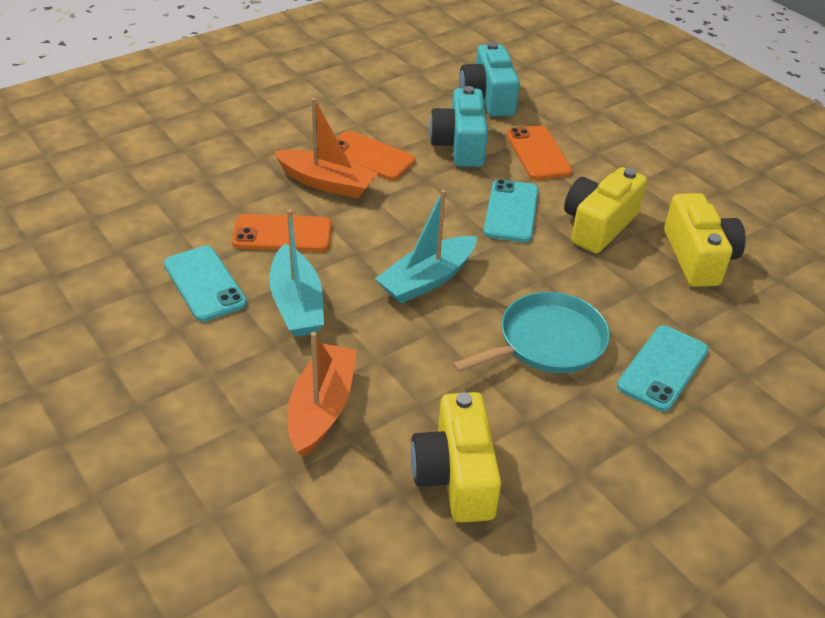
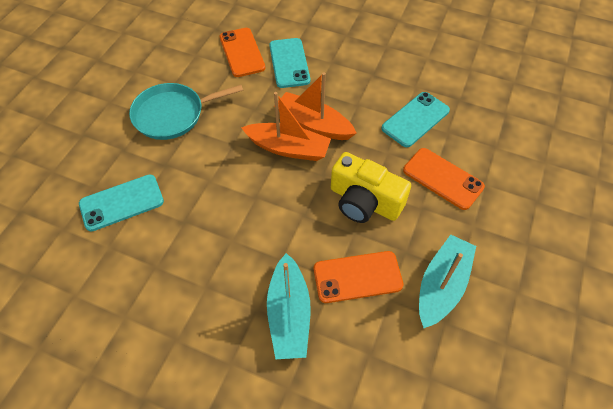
turquoise camera: [429,86,488,167] [459,42,520,117] = 2 -> none = 0
yellow camera: [411,392,501,523] [564,167,647,253] [664,193,746,287] = 3 -> [331,152,411,223] = 1

